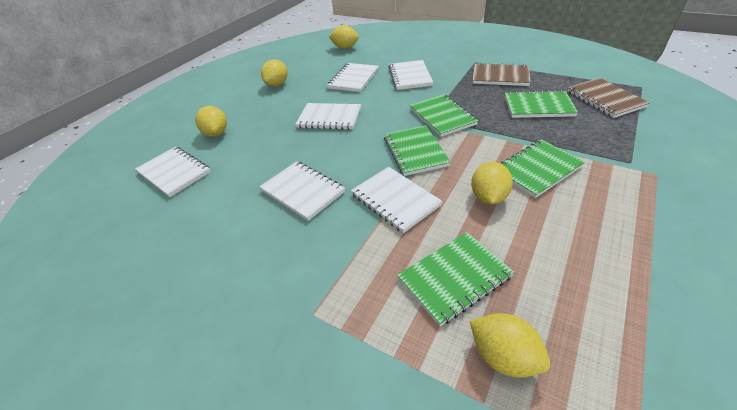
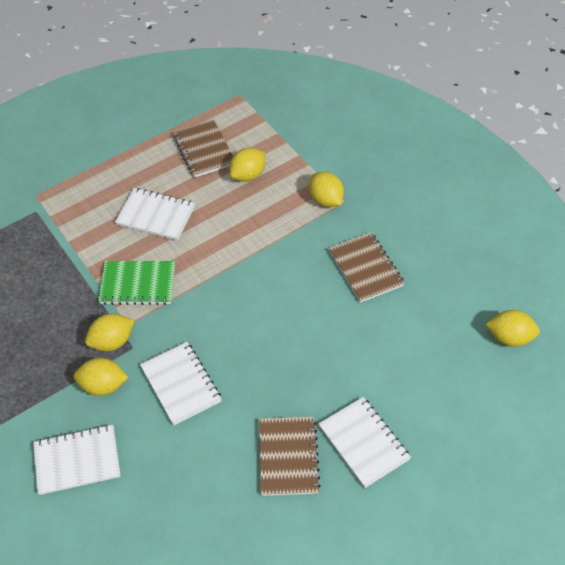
brown notebook: [473,63,531,86] [567,78,650,118] = 2 -> [173,119,233,178] [259,417,321,496] [329,232,405,303] = 3
green notebook: [384,125,451,176] [397,232,514,326] [410,94,478,137] [501,140,585,198] [505,90,578,118] = 5 -> [99,261,175,305] = 1
white notebook: [135,146,211,197] [259,161,345,221] [295,103,361,130] [327,63,379,92] [351,167,443,233] [389,60,433,90] = 6 -> [33,425,121,495] [115,188,195,240] [140,342,222,425] [319,397,411,488] = 4

